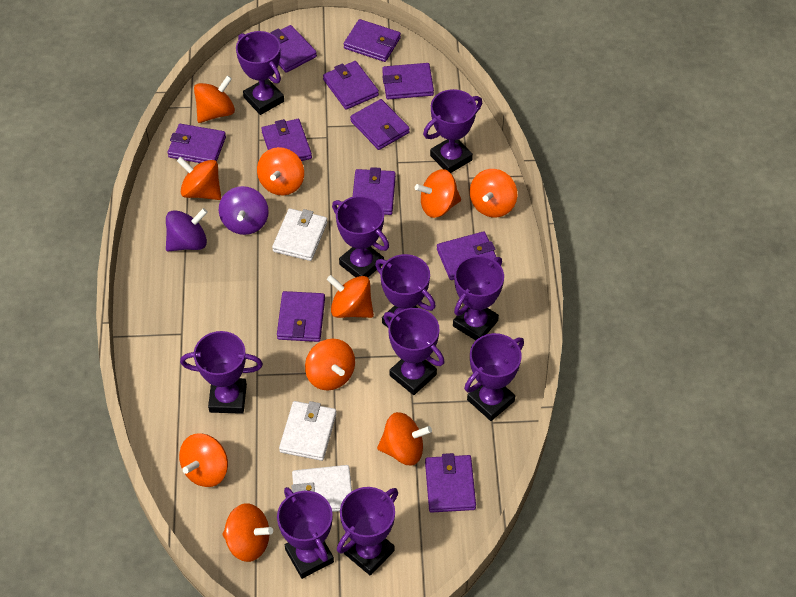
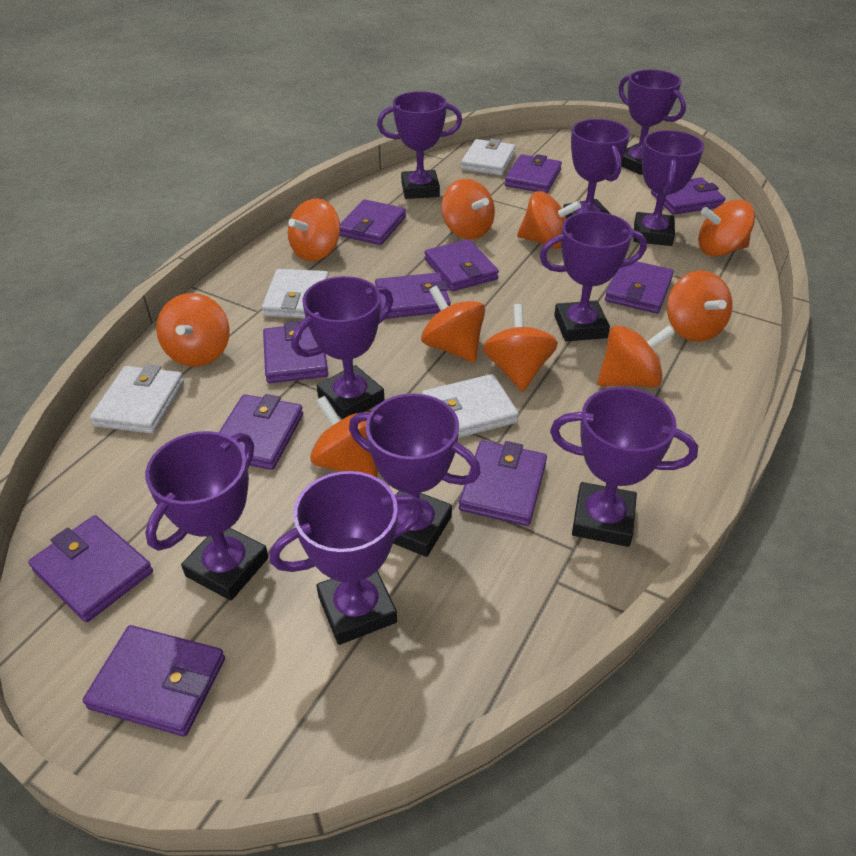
purple spinning top: [166,208,208,251] [219,186,269,235] = 2 -> none = 0
white wallet: [272,208,327,261] [279,401,337,461] [291,465,352,512] = 3 -> [90,364,184,434] [262,269,329,318] [422,374,519,438] [461,139,515,176] = 4

